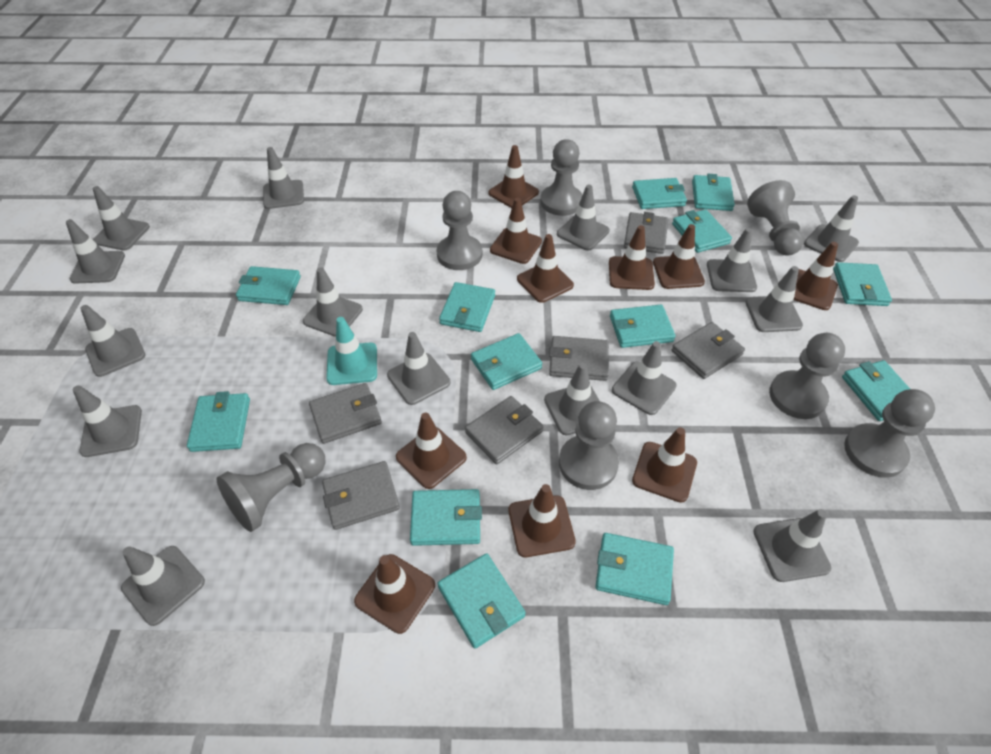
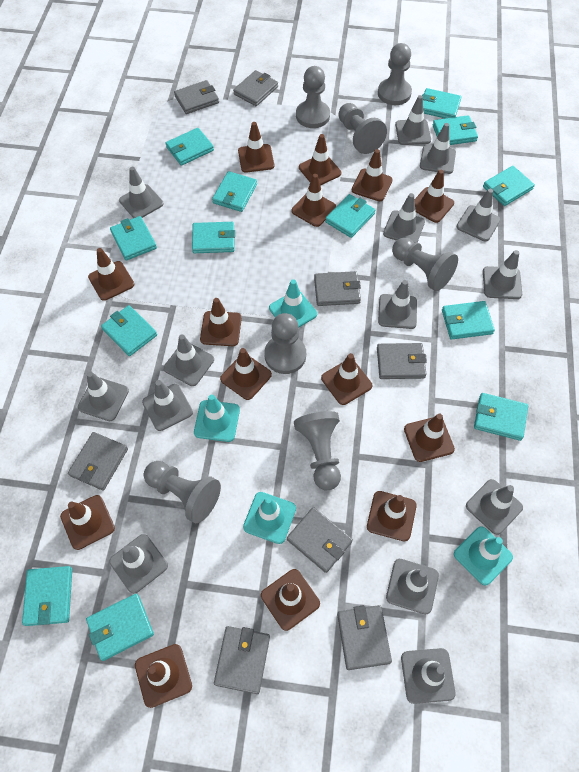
brown traffic cone: [354,554,435,634] [396,413,467,489] [488,145,539,208] [490,198,542,264] [509,484,576,557] [517,234,574,303] [609,225,655,290] [632,428,697,502] [653,224,705,289] [793,242,838,310] = 10 -> [60,495,115,550] [88,248,134,301] [135,644,192,708] [200,298,242,346] [220,348,272,400] [238,122,274,173] [261,569,320,631] [291,174,336,227] [299,134,341,186] [321,353,372,405] [352,149,393,201] [367,491,417,541] [404,414,455,462] [414,170,454,223] = 14
grey traffic cone: [66,219,125,284] [73,385,142,457] [80,305,145,377] [93,186,150,251] [121,546,205,626] [263,147,304,209] [303,267,363,337] [387,332,450,405] [544,363,600,435] [557,185,610,251] [612,341,677,415] [707,228,757,292] [745,266,803,332] [753,509,832,582] [804,195,859,262] = 15 -> [78,371,129,421] [109,534,168,594] [119,167,164,218] [142,380,193,431] [164,334,214,386] [378,280,417,329] [383,193,425,243] [386,559,439,614] [395,95,431,145] [401,648,456,704] [420,123,456,174] [456,189,501,241] [466,479,523,535] [483,250,522,299] = 14
grey wallet: [309,383,382,444] [322,461,400,530] [465,396,543,464] [549,336,609,381] [624,212,668,254] [671,322,745,379] = 6 -> [68,432,128,491] [174,80,219,114] [214,626,270,694] [233,70,278,106] [287,507,353,573] [314,271,361,306] [337,605,392,670] [377,343,427,379] = 8
turquoise traffic cone: [326,317,377,385] = 1 -> [194,394,240,442] [243,492,296,544] [269,279,317,328] [454,526,513,586] = 4

